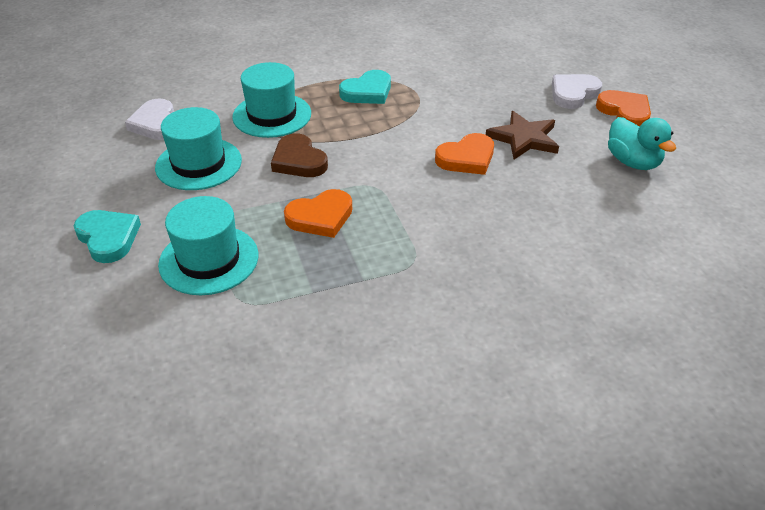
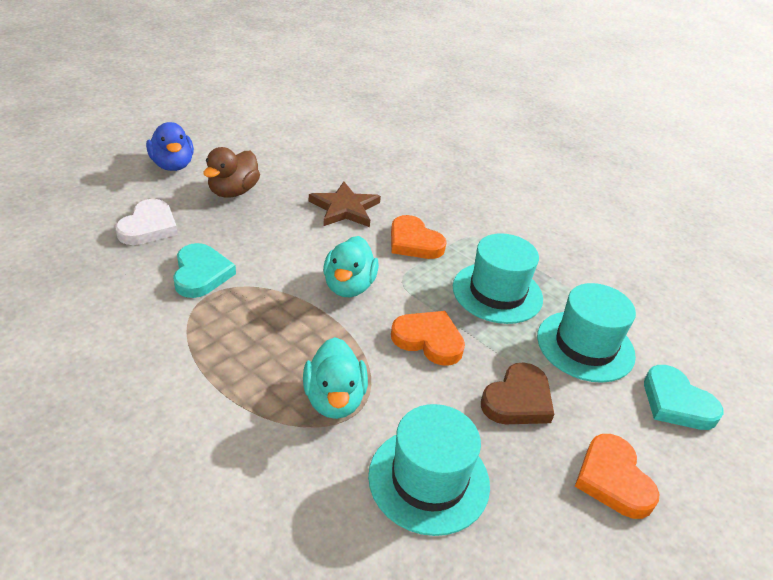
blue duck: none = 0 -> [146,122,194,171] = 1
brown duck: none = 0 -> [203,147,260,197] = 1
turquoise duck: [608,117,676,170] = 1 -> [303,337,368,419] [323,236,379,297] = 2
white heart: [125,99,174,140] [552,74,602,109] = 2 -> [115,199,178,245] = 1

